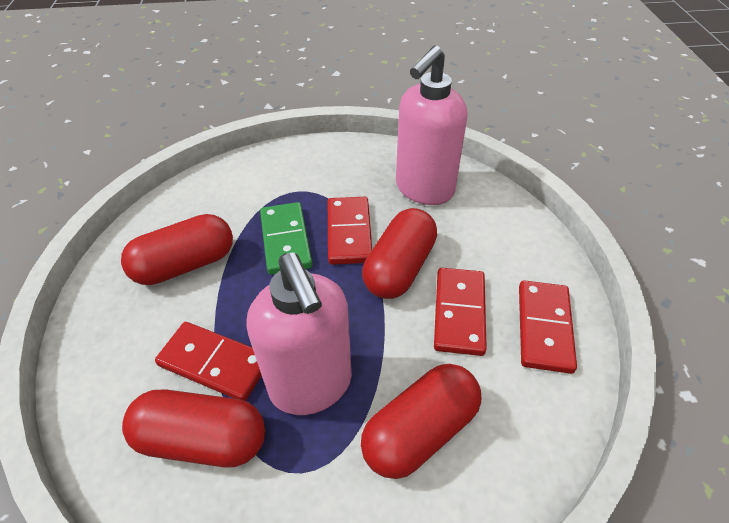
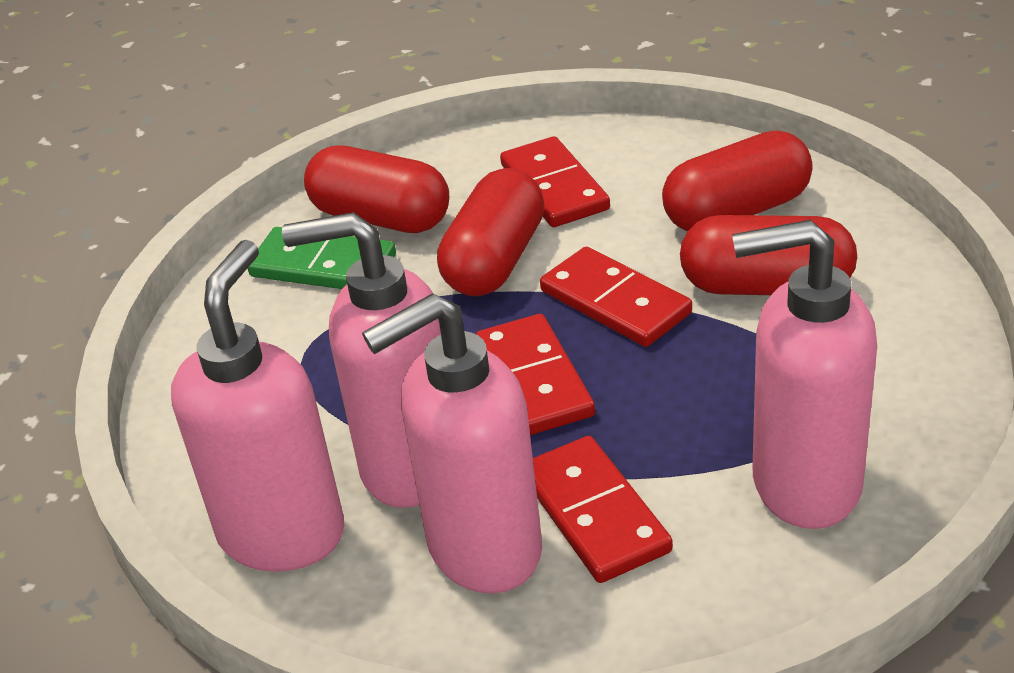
pink soap dispenser: [247,252,352,415] [396,46,468,205] = 2 -> [171,240,344,572] [282,212,441,508] [362,293,542,594] [732,220,877,529] = 4

